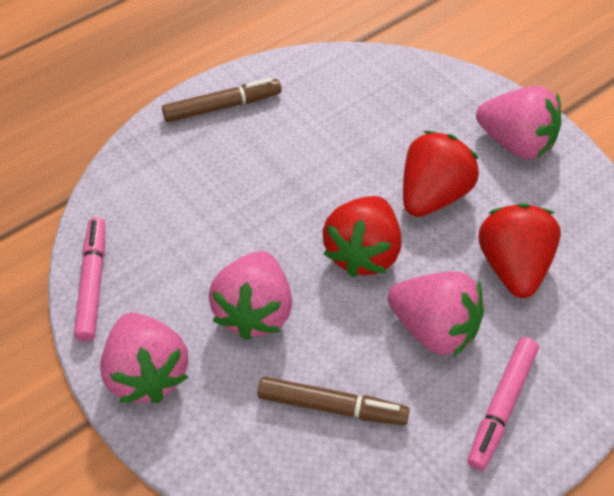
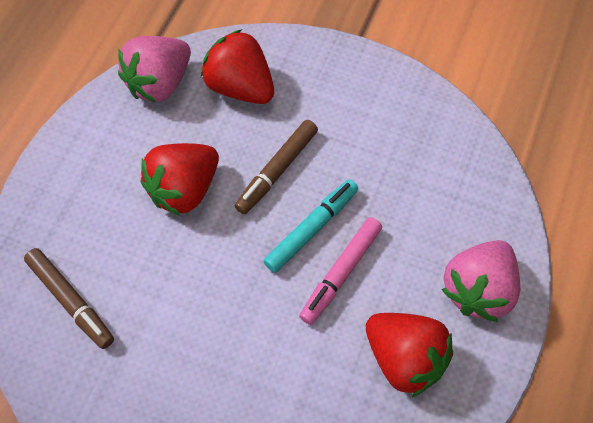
pink marker: [74,217,105,342] [468,337,539,471] = 2 -> [299,217,382,325] = 1
pink strawberry: [100,313,188,403] [209,251,292,340] [388,271,484,356] [476,86,561,159] = 4 -> [118,36,191,103] [441,240,520,322] = 2
turquoise marker: none = 0 -> [263,179,358,273] = 1

